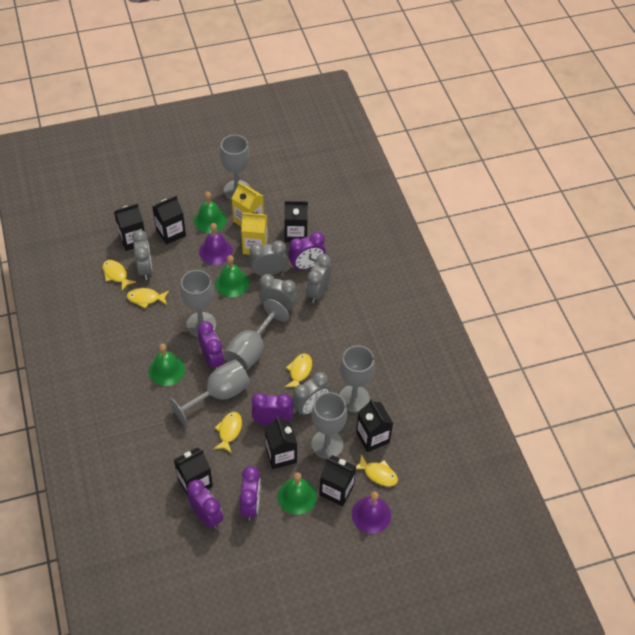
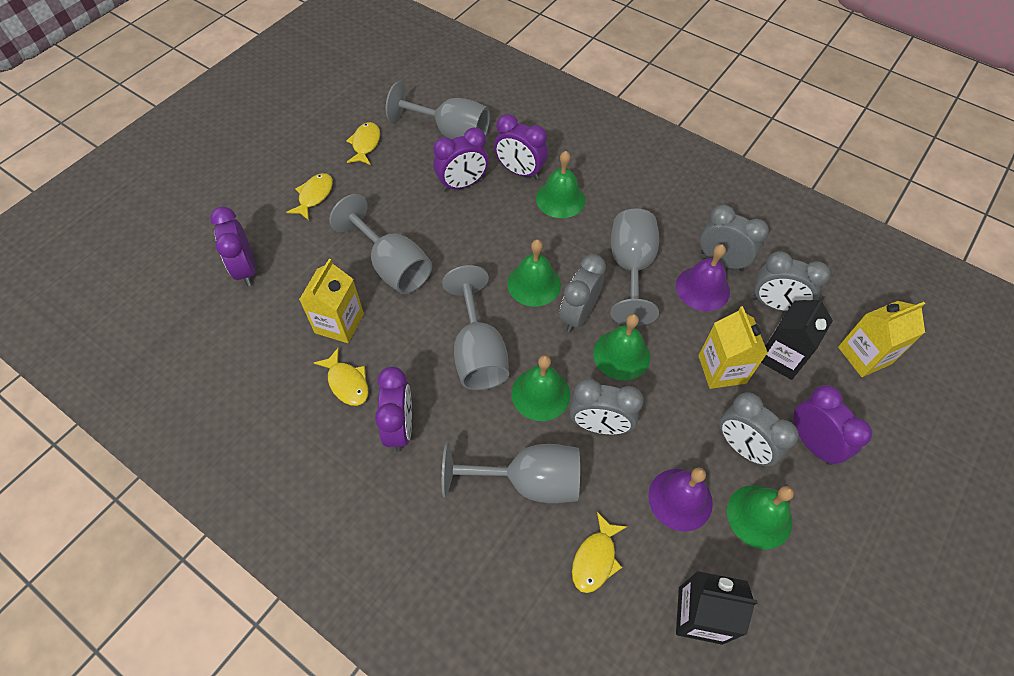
black carton: [114,203,145,251] [152,196,186,245] [174,447,213,494] [265,416,297,469] [284,201,308,243] [319,455,357,506] [356,399,393,452] = 7 -> [676,571,758,645] [761,296,833,380] = 2
green bell: [149,344,185,386] [194,191,227,233] [215,255,249,297] [278,472,317,515] = 4 -> [507,239,561,307] [512,355,570,421] [536,151,585,218] [593,314,650,381] [727,485,794,549] = 5
grey goblet: [169,360,250,426] [180,270,216,337] [220,135,250,200] [224,299,289,371] [311,392,347,459] [339,345,375,412] = 6 -> [329,194,432,294] [386,82,490,139] [442,265,509,390] [442,442,580,503] [610,208,659,326] = 5
yellow carton: [232,182,264,227] [241,212,268,255] = 2 -> [299,259,364,343] [698,306,768,389] [838,301,926,377] = 3
yellow fish: [102,260,136,291] [127,288,169,308] [213,412,242,453] [284,354,312,387] [356,454,398,486] = 5 -> [286,173,333,220] [314,347,369,406] [346,122,380,165] [572,512,627,593] = 4

